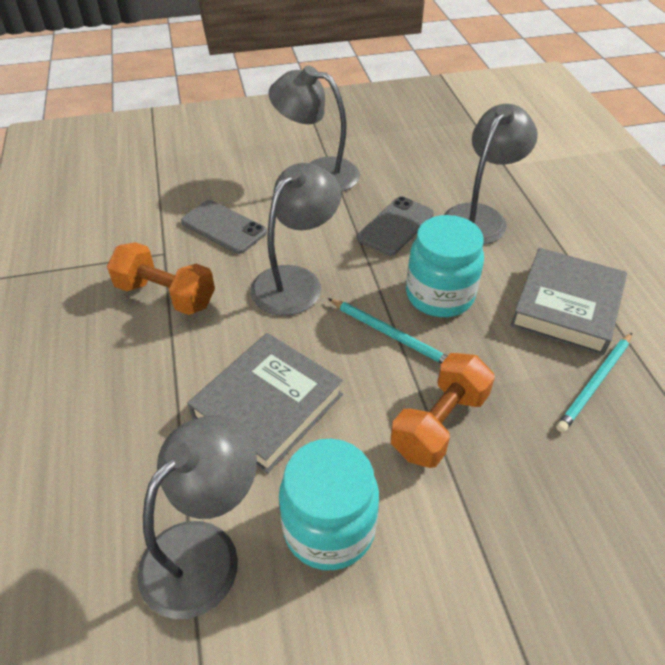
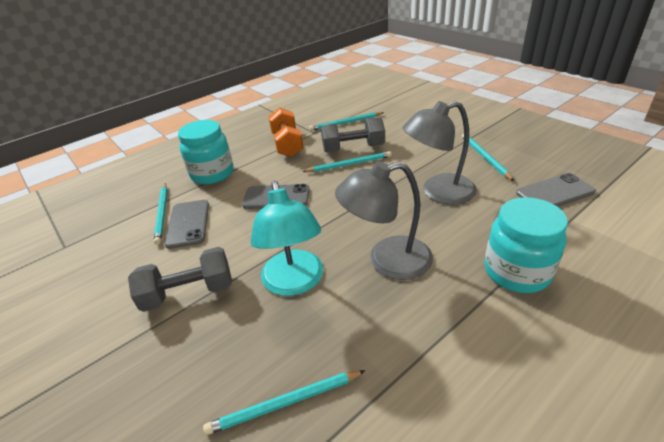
grey book: [187,333,343,473] [510,248,627,356] = 2 -> none = 0
grey dumbbell: none = 0 -> [128,247,232,312] [321,117,385,153] = 2
grey lamp: [137,415,257,619] [250,163,341,316] [268,66,360,192] [444,104,538,245] = 4 -> [335,161,433,280] [403,101,477,205] = 2
grey phone: [181,200,267,254] [357,196,434,256] = 2 -> [165,200,209,249] [242,184,310,209] [516,173,596,207] = 3
orange dumbbell: [107,242,215,315] [391,353,495,468] = 2 -> [268,107,304,157] = 1
turquoise lamp: none = 0 -> [250,181,323,296] = 1
turquoise pencil: [328,298,447,363] [556,333,632,433] = 2 -> [154,183,167,245] [203,370,365,435] [302,151,392,172] [309,112,384,131] [462,134,514,181] = 5

